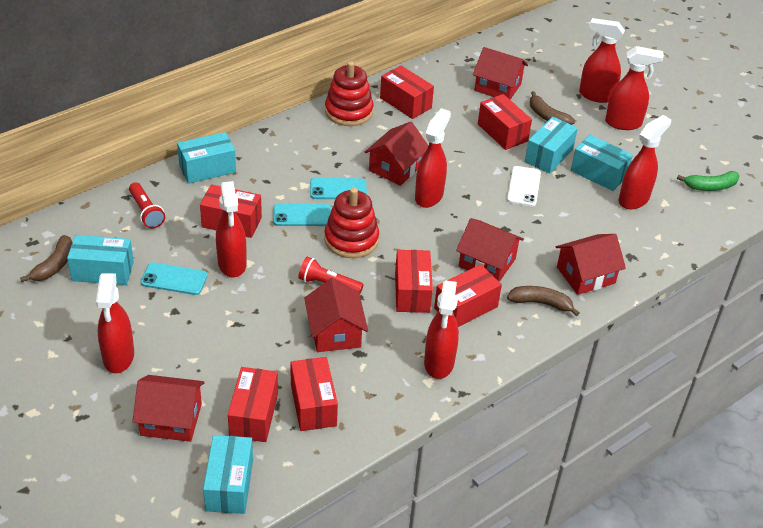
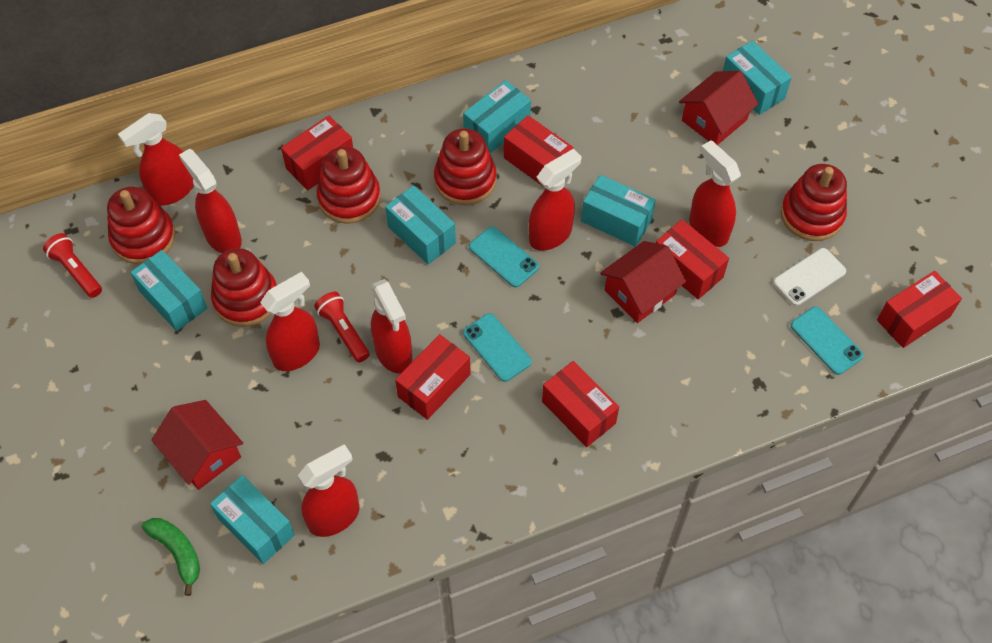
brown banana: [20,235,72,282] [507,286,579,316] [530,91,575,125] = 3 -> none = 0
red box: [200,184,262,238] [228,367,278,442] [291,357,338,431] [380,66,434,119] [395,250,433,313] [434,264,502,327] [478,94,532,150] = 7 -> [281,116,353,190] [395,334,471,420] [504,115,574,188] [542,361,619,447] [656,219,729,299] [877,271,962,348] = 6
red house: [132,375,205,442] [304,278,368,352] [365,122,428,186] [456,218,524,282] [473,47,528,100] [556,234,626,295] = 6 -> [151,400,243,490] [600,241,686,323] [679,71,758,145] = 3
red stacking toy: [324,188,379,258] [325,61,373,126] = 2 -> [107,187,175,264] [211,248,277,327] [316,146,381,224] [434,128,497,205] [781,164,847,241] = 5
turquoise box: [67,235,134,285] [177,132,236,184] [203,435,253,514] [525,117,578,174] [571,135,633,191] = 5 -> [130,250,208,331] [210,475,295,564] [385,185,456,264] [463,80,531,153] [581,175,656,247] [723,41,792,115] = 6

